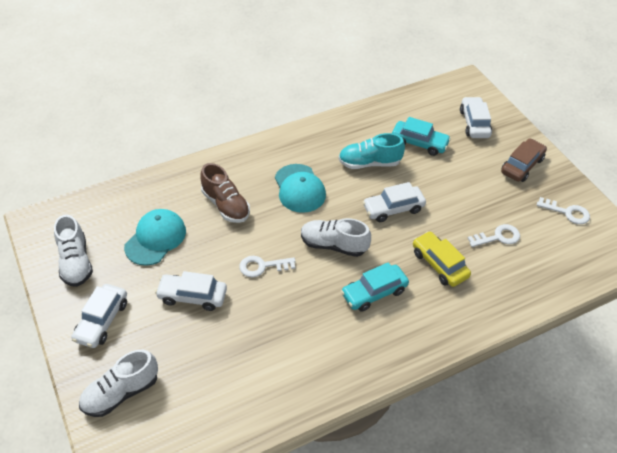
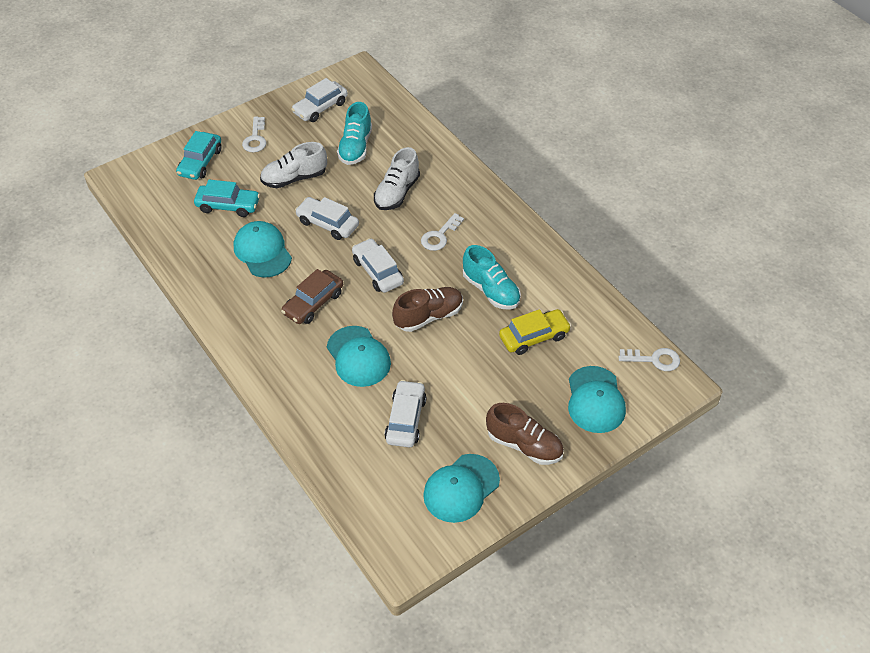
brown shoe: [201,163,250,223] = 1 -> [392,287,463,332] [486,403,564,465] = 2
turquoise cap: [124,209,186,266] [275,164,326,213] = 2 -> [234,221,292,278] [327,326,391,387] [423,454,500,523] [568,366,626,433] = 4
turquoise shoe: [338,133,405,169] = 1 -> [337,102,372,165] [463,245,521,310] = 2
white shoe: [54,215,93,287] [79,349,158,417] [301,218,371,257] = 3 -> [260,142,327,188] [374,147,420,210] = 2

